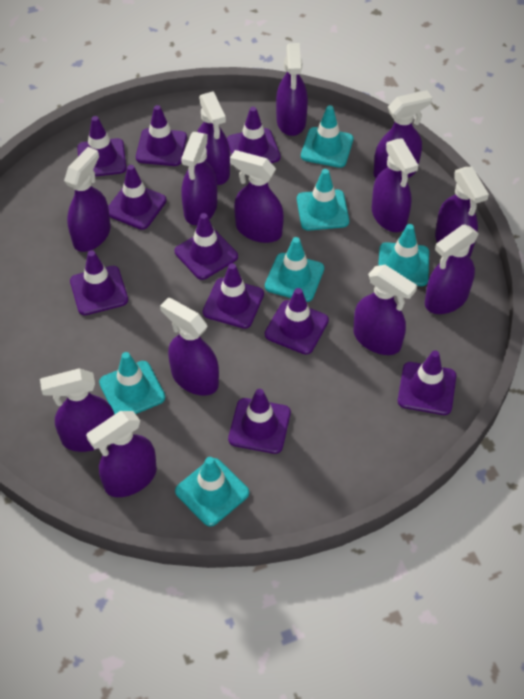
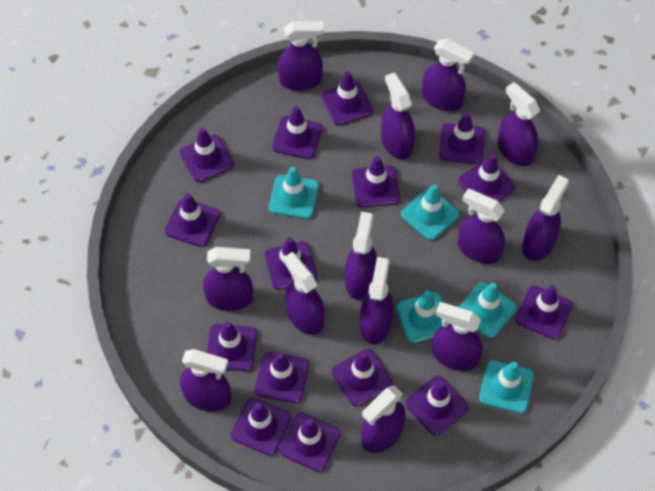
purple traffic cone: [70,250,128,315] [77,116,126,177] [108,165,167,230] [136,105,187,166] [175,213,238,280] [203,263,264,329] [227,107,281,163] [228,389,291,454] [265,288,329,355] [398,350,456,415] = 10 -> [165,193,220,247] [180,127,234,182] [207,321,257,371] [231,398,292,456] [255,352,309,403] [265,237,317,290] [272,106,323,159] [279,413,341,472] [321,71,373,126] [332,349,393,407] [352,156,400,207] [405,376,469,436] [439,112,485,164] [458,154,515,202] [515,285,573,339] = 15
turquoise traffic cone: [99,352,165,414] [175,457,249,527] [265,237,324,302] [297,169,349,231] [301,105,353,168] [378,224,429,286] = 6 -> [269,167,319,219] [396,290,450,343] [401,185,459,240] [459,282,517,338] [479,360,534,414] = 5

